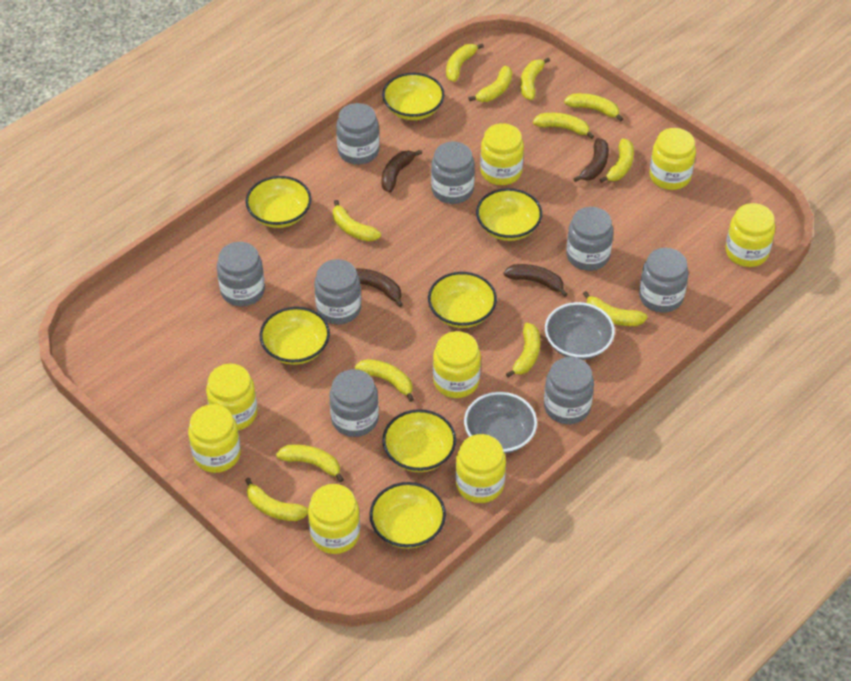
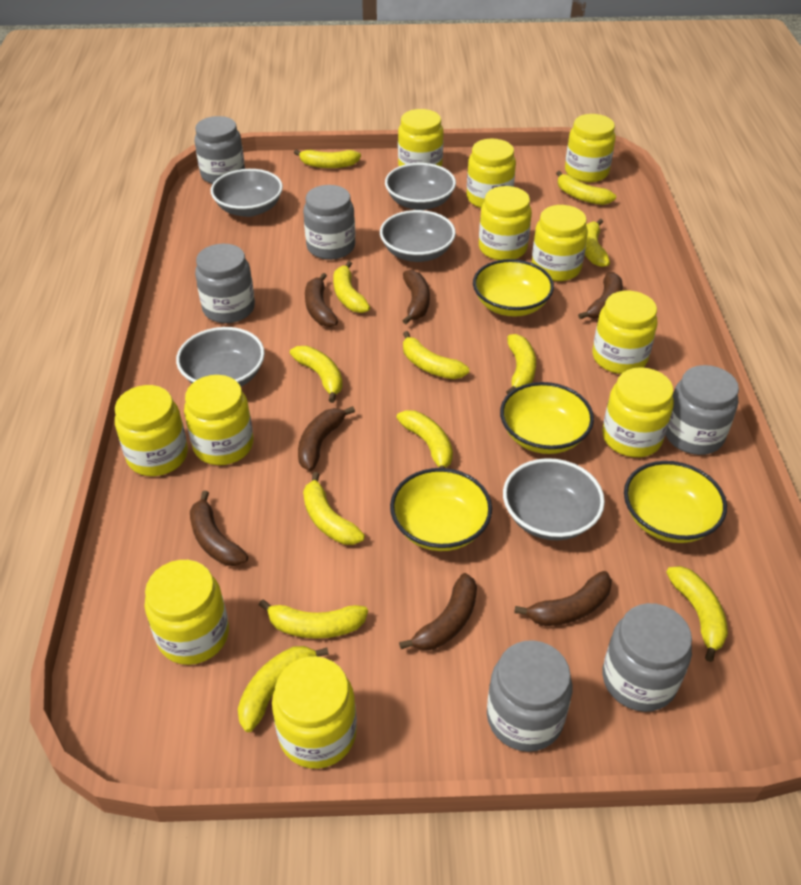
brown banana: [356,268,403,307] [382,150,422,193] [504,264,568,297] [573,138,609,182] = 4 -> [190,491,248,566] [298,406,355,471] [305,273,338,327] [399,573,477,650] [403,270,430,324] [514,571,612,626] [578,272,623,319] = 7
grey bowl: [464,392,537,454] [545,302,615,360] = 2 -> [176,327,265,387] [211,169,283,217] [380,210,456,262] [385,163,456,210] [503,458,605,540] = 5
grey jar: [217,242,265,307] [314,259,361,324] [330,369,379,437] [336,103,380,165] [431,141,475,204] [544,357,594,424] [566,207,613,271] [639,248,689,313] = 8 -> [195,116,245,184] [195,244,255,323] [303,185,355,260] [487,640,572,752] [602,603,692,712] [666,365,739,455] = 6
yellow bowl: [246,176,312,228] [260,307,330,365] [369,482,446,549] [382,73,445,120] [382,409,456,472] [428,272,497,328] [476,188,542,241] = 7 -> [390,468,492,551] [473,259,554,317] [500,382,594,454] [624,461,727,543] = 4
yellow jar: [188,404,241,473] [206,364,258,430] [308,484,360,554] [433,331,481,398] [455,434,506,503] [480,123,524,185] [649,128,696,190] [726,203,775,267] = 8 -> [115,385,188,476] [144,560,229,665] [184,375,254,465] [272,656,357,769] [398,109,444,167] [467,139,516,208] [479,186,532,260] [532,205,588,281] [565,114,616,182] [593,291,658,374] [602,367,674,457] = 11

